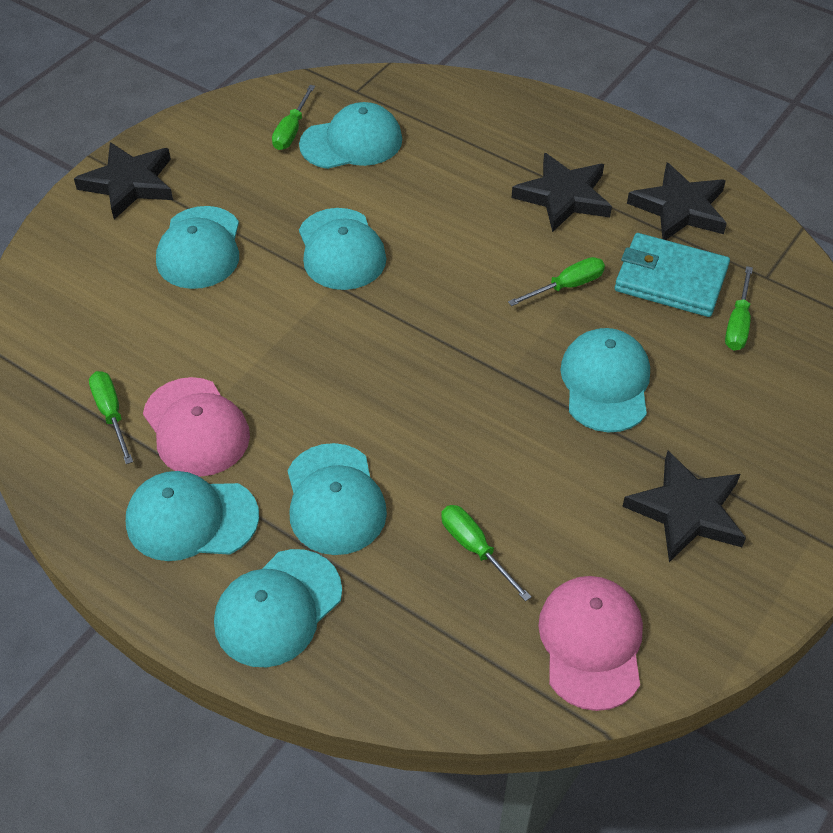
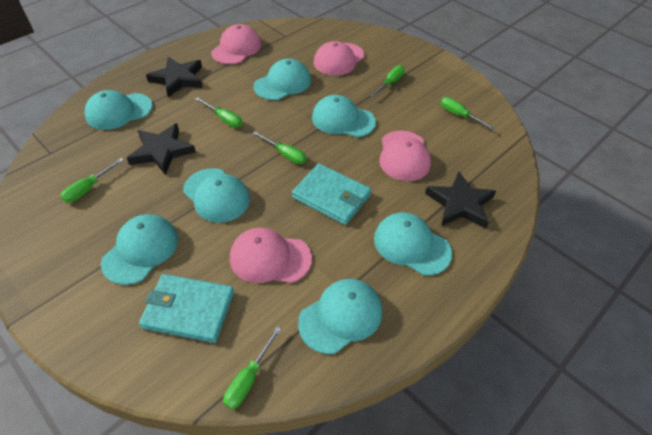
black star: [74,142,173,220] [512,153,612,232] [622,451,746,562] [627,163,727,240] = 4 -> [127,123,196,175] [146,57,203,97] [425,171,496,229] = 3
green screwdriver: [89,371,133,464] [272,85,315,150] [441,505,532,601] [508,257,605,306] [725,266,753,350] = 5 -> [60,158,124,203] [195,98,243,128] [223,327,281,409] [252,131,307,164] [370,65,405,97] [441,97,495,130] = 6
pink cap: [143,377,250,477] [538,576,643,711] = 2 -> [211,24,261,64] [230,228,312,283] [313,41,365,76] [379,131,431,181] = 4
turquoise wallet: [615,233,730,317] = 1 -> [139,274,234,343] [292,163,371,225] = 2

